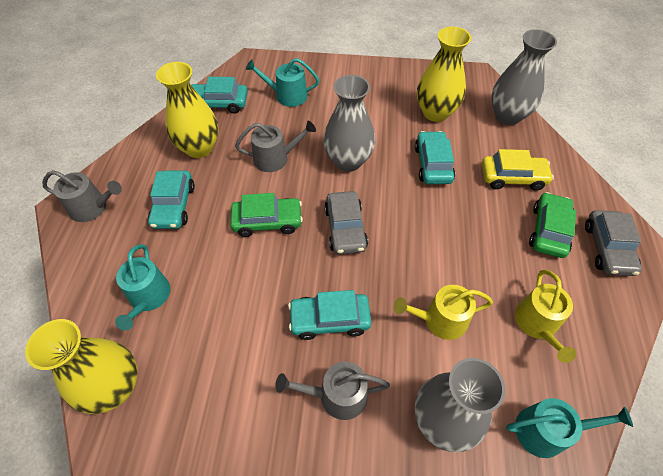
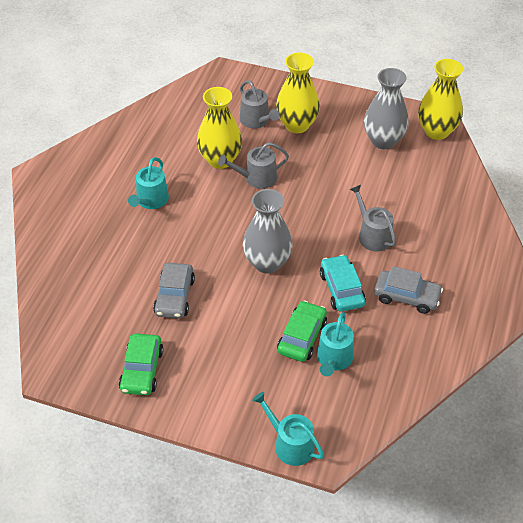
grey vase: [323,75,375,172] [415,358,505,452] [491,29,557,125] = 3 -> [243,189,293,274] [364,68,409,149] = 2
turquoise car: [148,171,195,229] [191,77,248,114] [288,290,371,340] [415,131,455,184] = 4 -> [320,255,366,312] = 1
yellow car: [482,149,554,191] = 1 -> none = 0
yellow watering can: [394,285,493,340] [515,270,576,363] = 2 -> none = 0

